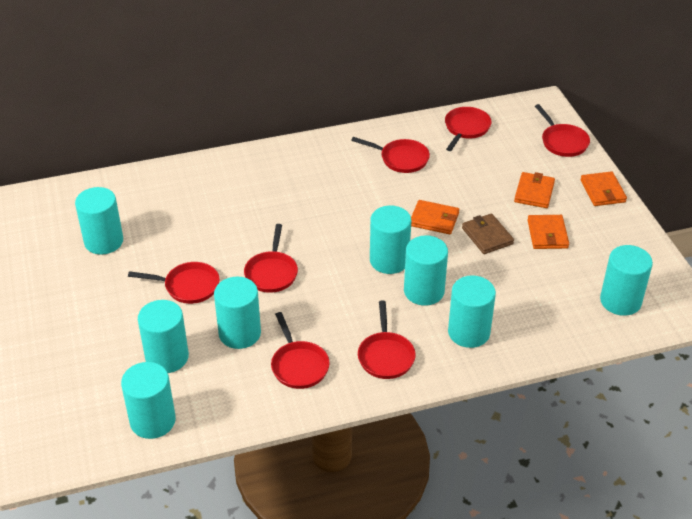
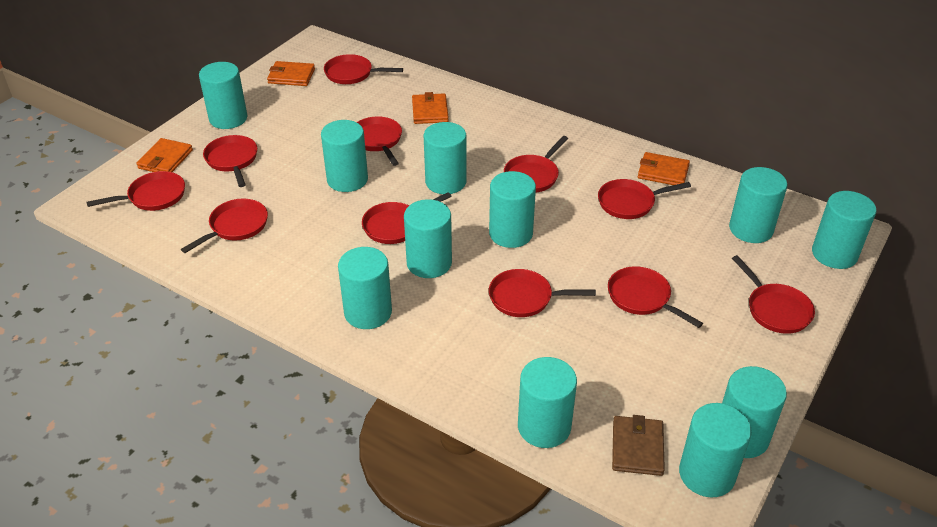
red pan: [128,262,220,304] [244,224,298,293] [271,312,330,389] [351,137,430,173] [358,301,416,379] [445,107,492,151] [535,104,590,157] = 7 -> [87,171,185,211] [181,199,268,253] [203,135,257,187] [324,54,403,84] [357,116,402,166] [362,192,452,244] [489,269,596,317] [504,136,568,192] [598,179,691,219] [608,266,703,328] [732,255,815,334] = 11
turquoise cylinder: [75,187,123,255] [121,362,176,439] [138,300,189,373] [214,277,261,349] [370,206,411,274] [404,235,448,306] [448,275,496,348] [600,245,653,316] = 8 -> [199,62,247,129] [321,120,368,192] [338,247,392,329] [404,199,452,278] [424,122,467,194] [489,171,536,248] [518,357,577,448] [679,403,752,498] [722,366,787,458] [729,167,787,243] [812,191,876,269] = 11

